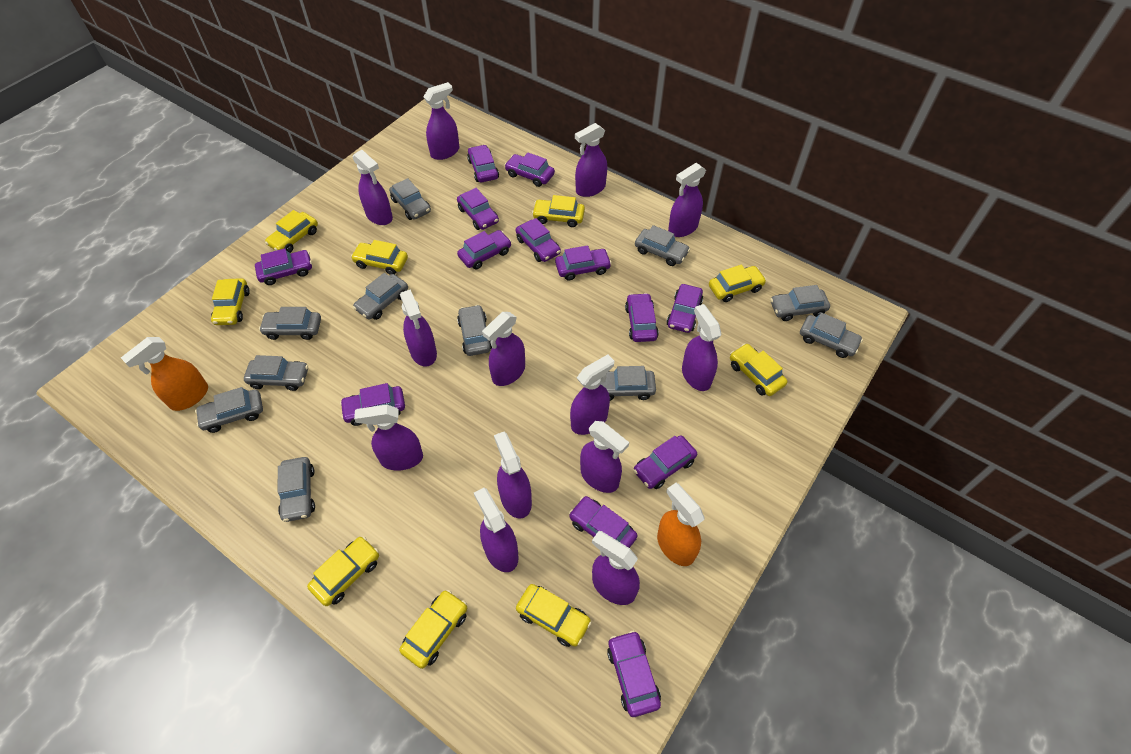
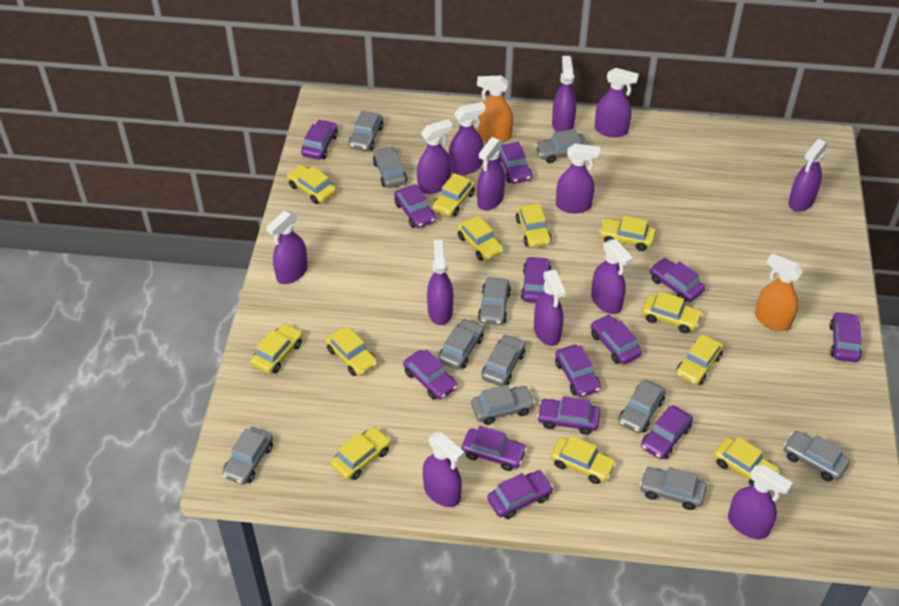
yellow car: [211,278,250,325] [265,210,318,253] [307,537,379,606] [351,240,408,275] [399,590,467,669] [516,584,592,647] [532,195,585,227] [709,265,766,302] [730,344,787,396] = 9 -> [250,323,303,374] [287,165,336,204] [326,327,378,376] [330,427,391,480] [432,173,475,217] [457,216,504,261] [516,203,552,248] [550,435,617,484] [599,216,656,251] [642,291,703,333] [676,335,724,385] [714,437,780,486] = 12

